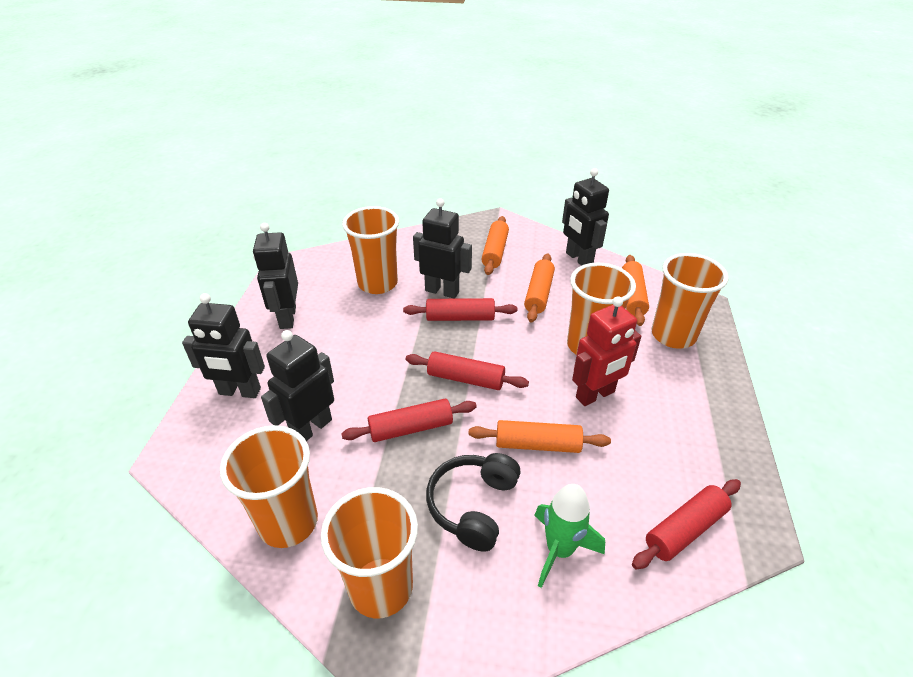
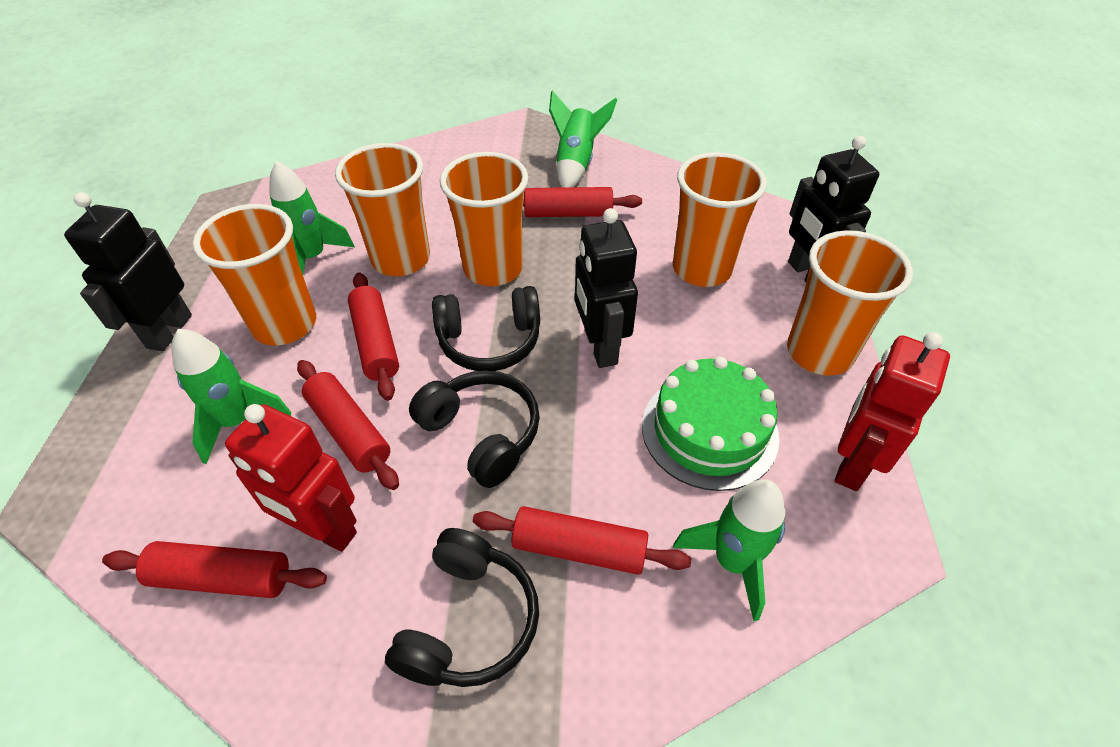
black headphones: [426,453,521,552] = 1 -> [385,528,539,687] [409,370,540,488] [432,286,540,371] = 3
black robot: [182,293,265,398] [253,223,298,329] [261,330,334,441] [413,198,472,299] [562,168,609,266] = 5 -> [64,192,192,351] [575,208,638,368] [788,136,879,282] = 3
green cake: none = 0 -> [642,357,779,491] = 1
green rocket: [534,484,605,588] = 1 -> [171,329,291,464] [269,161,355,274] [549,90,617,188] [673,479,785,621] = 4
orange rolling pin: [468,420,611,453] [482,216,509,275] [524,254,555,322] [622,255,649,326] = 4 -> none = 0
red robot: [572,296,641,406] = 1 -> [225,404,357,552] [835,332,950,491] = 2
red rolling pin: [341,399,477,442] [403,298,517,321] [406,351,529,390] [632,479,741,569] = 4 -> [102,541,327,598] [297,360,399,490] [348,272,399,401] [473,506,691,575] [523,187,642,217] = 5

